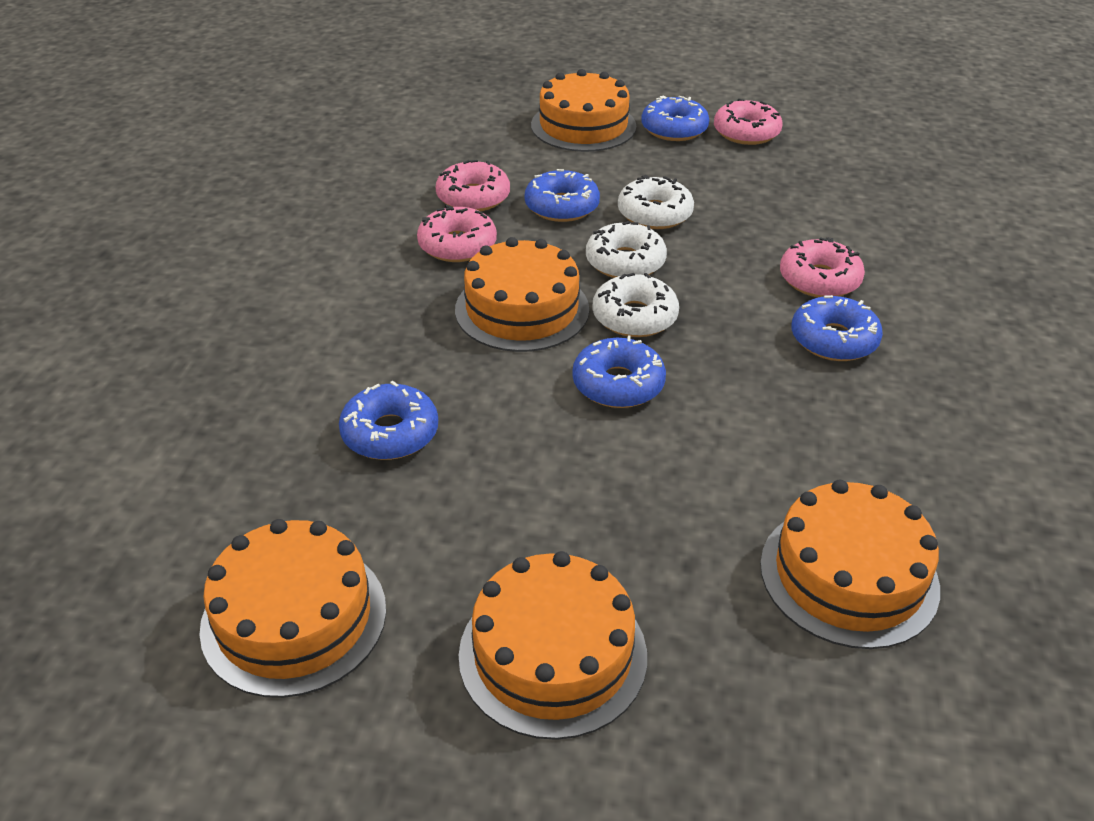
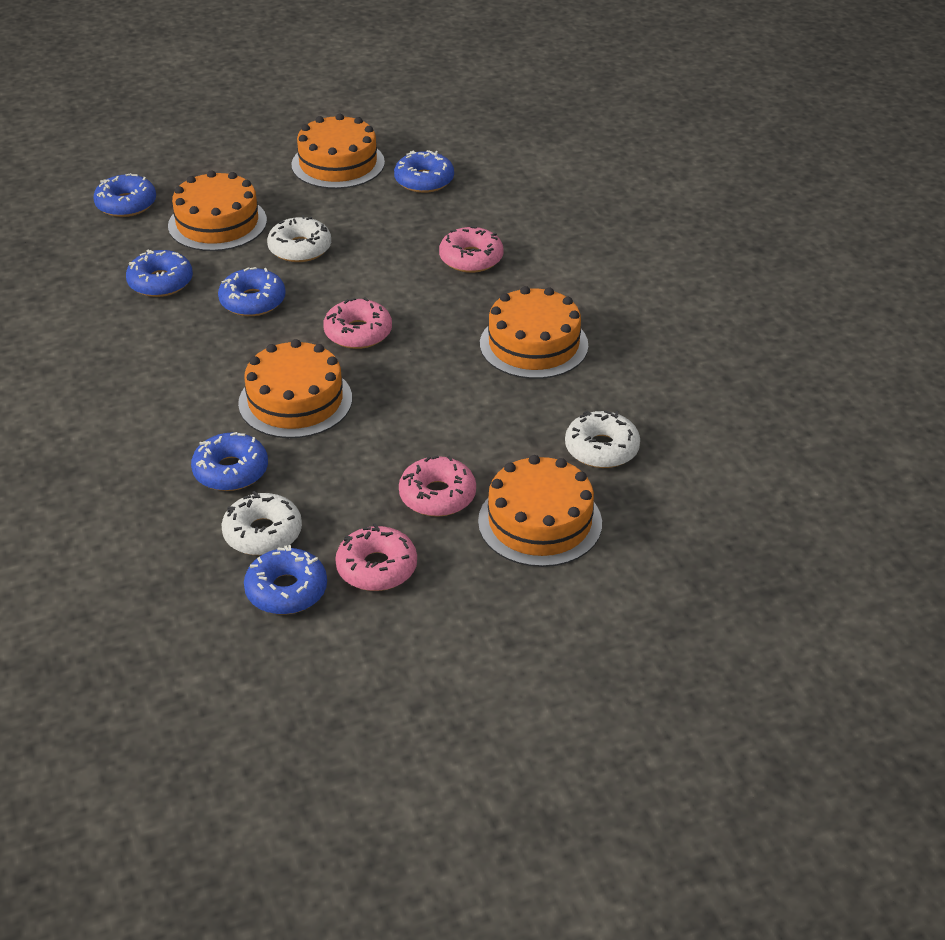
blue donut: [339,381,438,460] [525,169,600,222] [572,336,666,408] [641,95,709,141] [791,295,883,361] = 5 -> [93,173,156,217] [126,250,193,297] [191,432,268,491] [218,267,286,316] [244,545,327,615] [394,150,454,193] = 6

